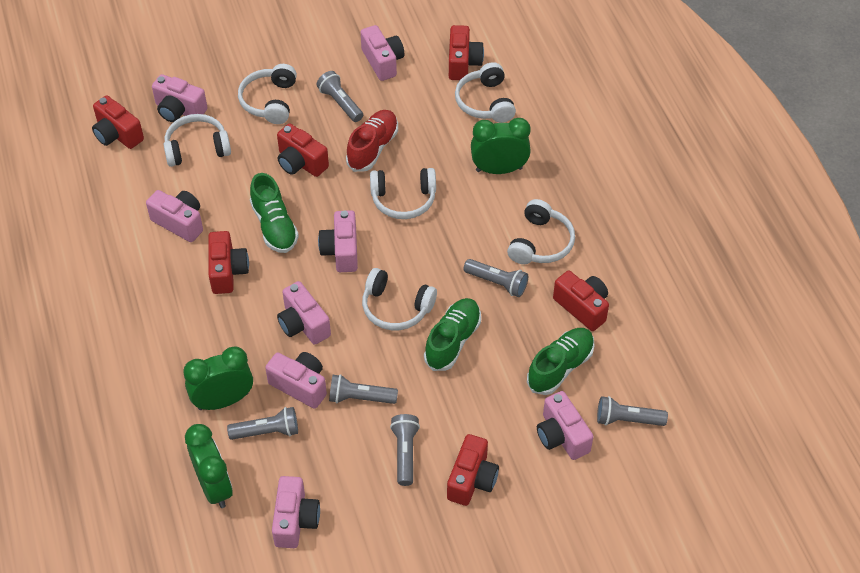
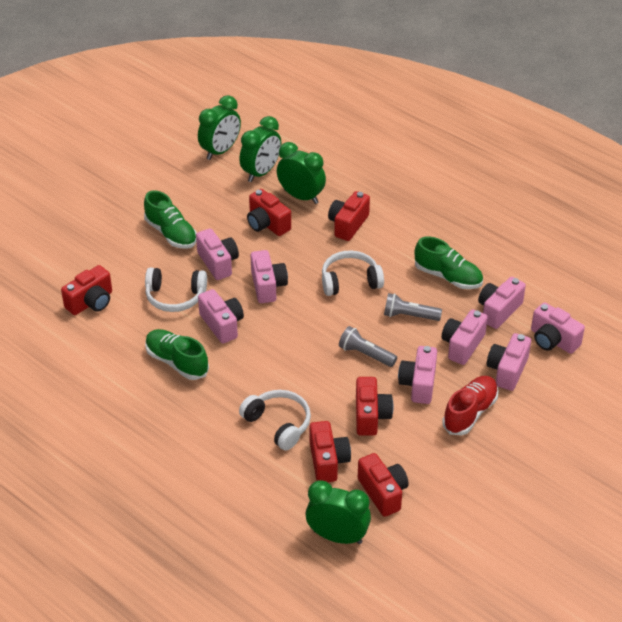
green clock: [183,346,253,410] [185,424,233,508] [471,118,531,174] = 3 -> [198,95,241,160] [239,116,281,182] [277,142,326,204] [305,480,371,544] = 4
grey flashlight: [227,407,298,440] [316,71,363,122] [329,374,398,404] [390,414,420,486] [463,259,528,297] [597,396,668,426] = 6 -> [339,326,397,367] [384,293,442,321] = 2
white headphones: [164,114,231,167] [238,64,297,124] [362,268,437,330] [370,168,436,219] [455,62,516,123] [507,199,575,264] = 6 -> [145,267,207,312] [239,390,311,451] [322,250,384,296] = 3

